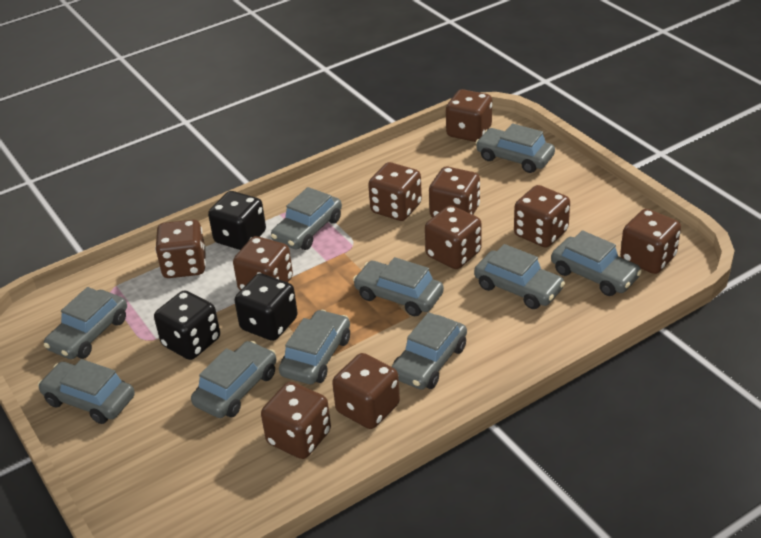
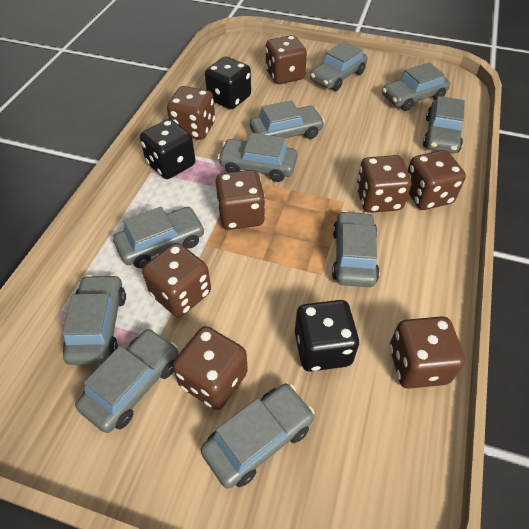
brown dice: [155,219,206,278] [233,236,293,291] [261,382,331,459] [332,353,400,429] [368,162,422,221] [425,205,482,269] [429,167,480,218] [446,89,492,142] [514,185,570,248] [620,209,681,274] = 10 -> [142,243,211,317] [167,86,215,140] [172,326,248,410] [216,170,265,230] [266,35,307,84] [356,155,411,213] [390,316,465,389] [408,150,466,210] = 8

